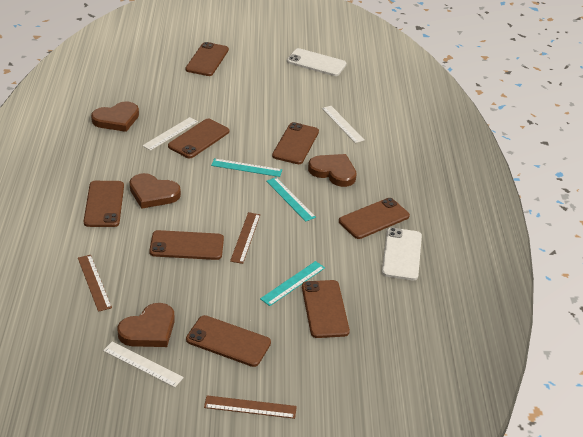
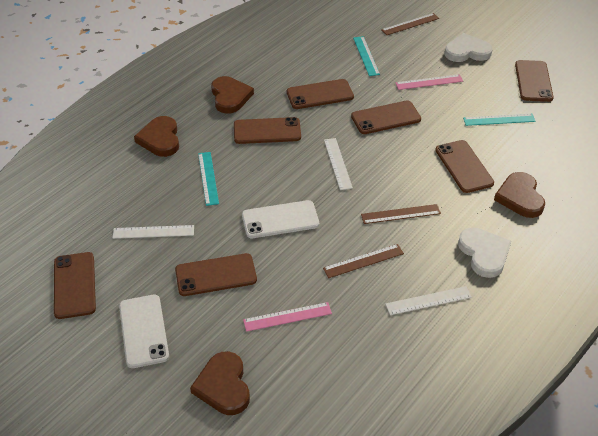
brown phone: [84,181,124,227] [149,230,224,260] [168,119,229,158] [185,42,229,76] [186,315,271,367] [272,122,319,164] [302,280,350,338] [339,198,410,239] = 8 -> [54,252,96,319] [175,253,257,296] [234,117,301,144] [287,79,354,109] [351,100,421,134] [435,140,494,193] [515,60,554,102] = 7
pink ruler: none = 0 -> [243,302,332,332] [395,74,463,90] = 2
white heart: none = 0 -> [445,33,493,62] [458,227,511,278] = 2

